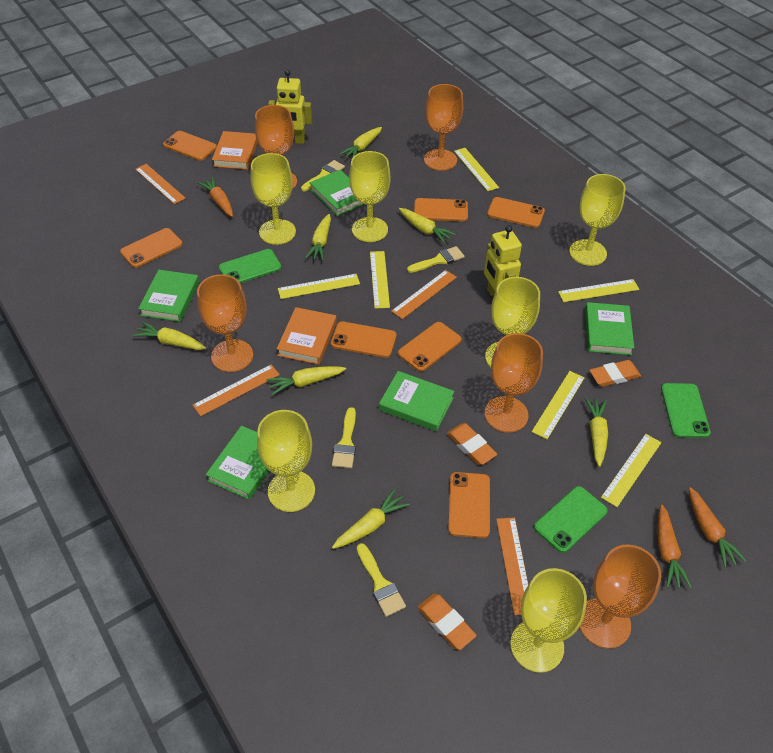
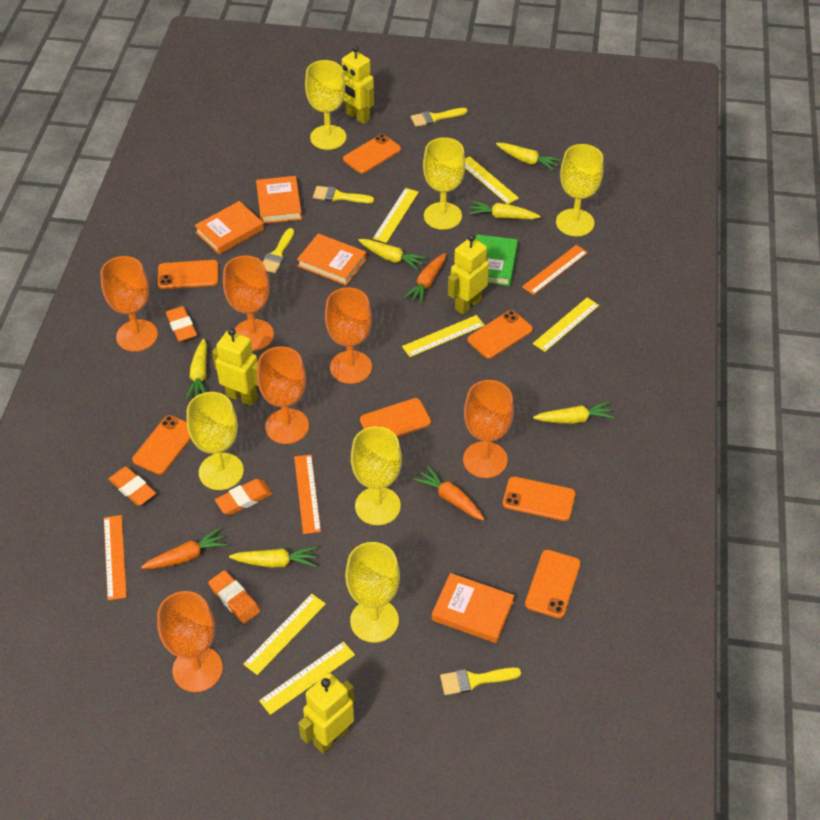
green book: [138,270,199,322] [206,426,269,500] [310,170,364,216] [379,371,455,431] [585,302,634,355] = 5 -> [476,235,518,286] = 1
green phone: [219,249,282,283] [534,486,608,553] [661,383,711,438] = 3 -> none = 0
orange book: [212,131,258,170] [277,307,337,365] = 2 -> [194,201,264,254] [256,176,302,224] [297,234,367,285] [432,573,514,643] = 4
orange eraser: [417,593,477,650] [447,423,497,465] [590,360,641,387] = 3 -> [108,466,156,506] [165,306,197,342] [208,570,260,624] [215,479,272,515] = 4
orange goblet: [197,274,253,372] [255,105,297,189] [424,84,463,171] [484,333,543,432] [579,544,661,649] = 5 -> [101,256,158,352] [157,591,223,692] [223,255,274,351] [257,346,309,444] [325,287,372,384] [463,380,514,478] = 6
orange ruler: [135,164,186,204] [193,365,280,416] [391,270,457,319] [496,517,528,615] = 4 -> [104,515,127,600] [294,455,321,534] [522,245,588,295] = 3
yellow carrot: [132,321,206,350] [266,366,346,395] [305,214,331,261] [332,489,410,549] [339,127,382,158] [399,208,456,244] [585,397,608,467] = 7 -> [186,339,207,400] [229,547,317,568] [358,239,427,270] [469,201,541,219] [496,143,561,171] [533,401,615,424] = 6
yellow robot: [268,70,312,144] [484,225,522,296] = 2 -> [212,328,258,406] [298,673,354,753] [342,46,374,124] [448,234,489,315] = 4

